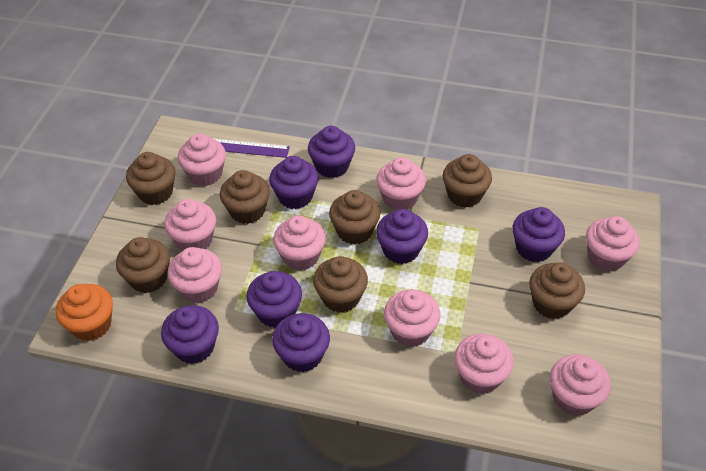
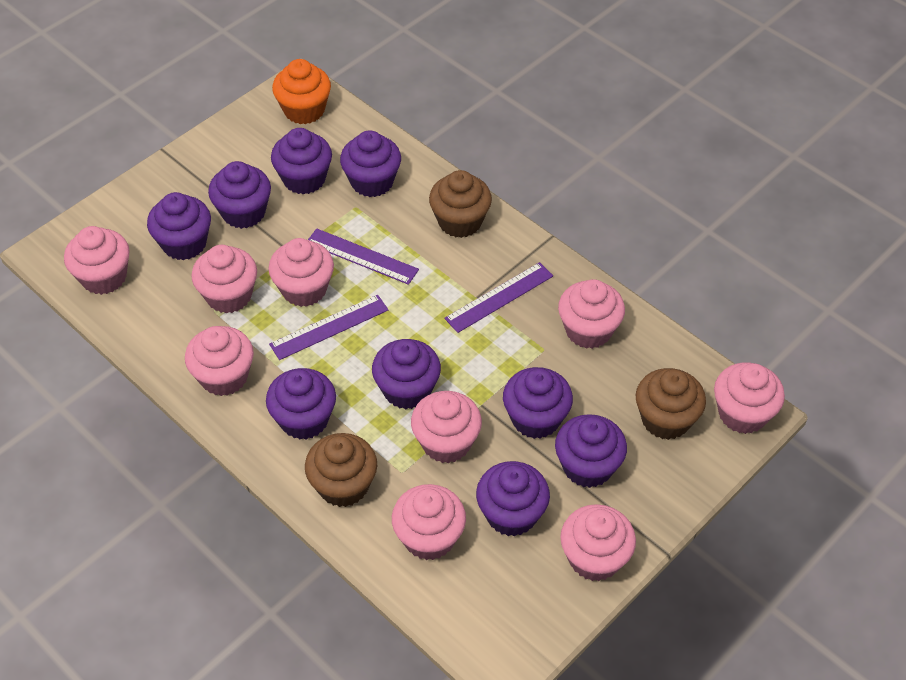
brown cupcake: [116,237,170,293] [126,152,176,205] [220,170,270,224] [313,256,368,313] [329,190,380,244] [443,154,492,207] [529,262,585,319] = 7 -> [305,433,377,507] [429,170,492,238] [636,368,706,440] = 3
purple cupcake: [161,305,219,364] [247,271,302,328] [269,156,319,209] [272,313,330,372] [308,126,355,178] [376,209,428,264] [513,207,565,262] = 7 -> [147,192,211,260] [208,161,271,229] [266,368,336,439] [271,128,332,195] [340,130,401,197] [372,339,441,409] [476,461,550,536] [503,367,573,439] [555,414,627,488] = 9
purple ruler: [212,138,290,158] = 1 -> [269,295,388,360] [308,228,419,285] [444,262,553,333] = 3

